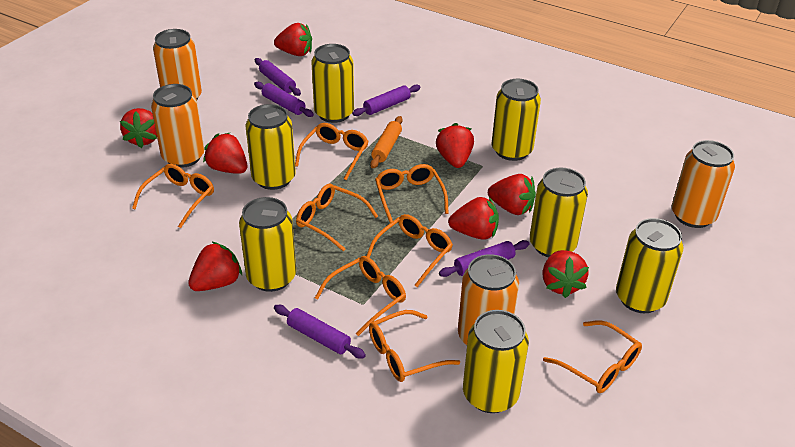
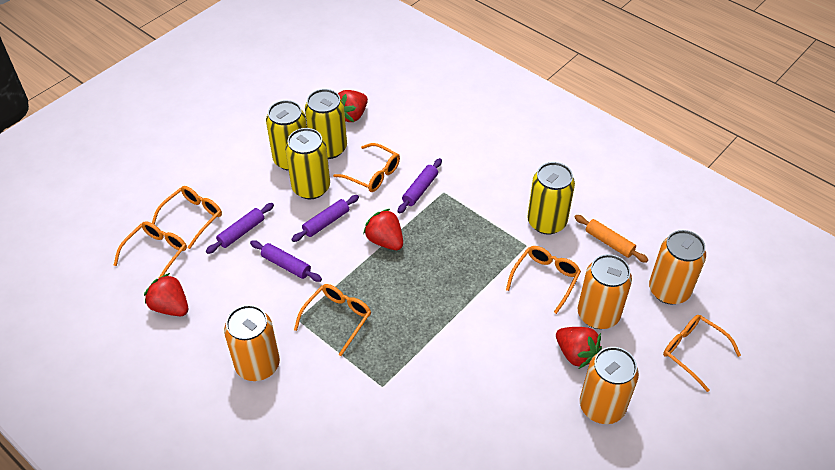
orange glasses: [132,164,214,228] [295,123,369,180] [296,184,378,251] [315,256,406,336] [367,214,453,287] [369,310,460,382] [375,164,449,223] [543,320,642,393] = 8 -> [114,221,187,279] [152,186,222,249] [294,284,371,356] [333,143,400,192] [506,246,581,314] [663,315,741,392] = 6
purple rolling pin: [254,82,314,117] [255,58,301,96] [274,305,366,359] [352,85,421,116] [439,240,530,277] = 5 -> [206,203,274,254] [250,240,322,282] [291,195,359,242] [398,158,442,213] = 4
red strawberry: [120,108,157,148] [188,241,242,291] [203,133,247,174] [274,23,312,56] [436,123,474,168] [448,197,499,240] [488,174,536,215] [542,250,589,298] = 8 -> [144,273,188,316] [338,90,368,122] [363,209,403,250] [556,327,602,369] = 4
yellow can: [239,197,296,292] [245,104,296,190] [311,44,354,123] [463,310,529,413] [492,79,541,161] [530,168,588,257] [616,218,684,313] = 7 -> [266,100,307,171] [285,128,330,199] [305,89,347,159] [527,162,575,235] = 4

